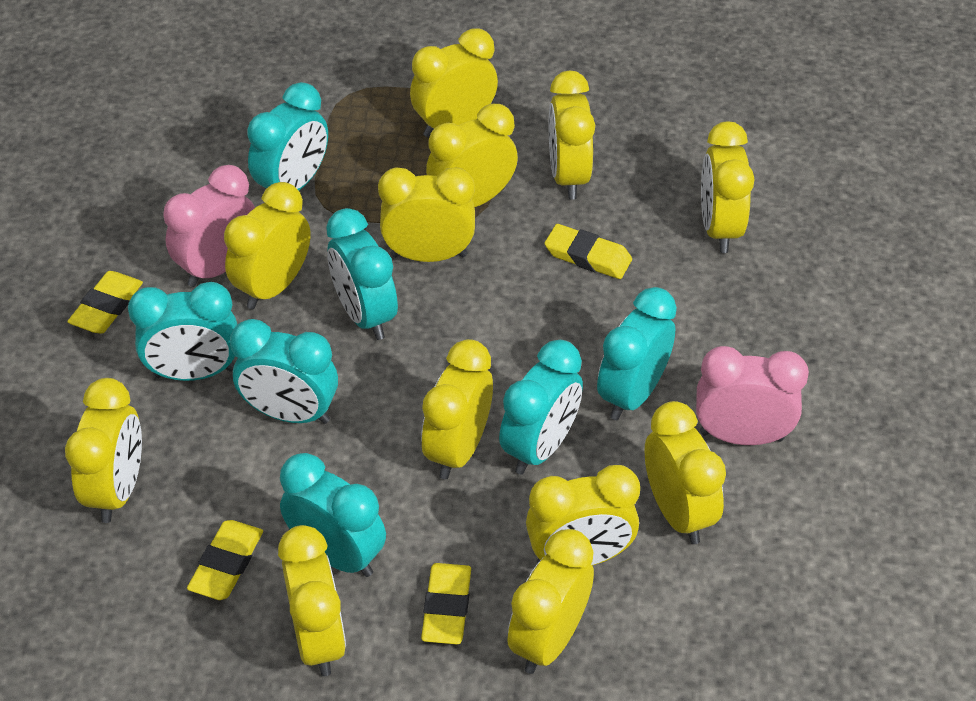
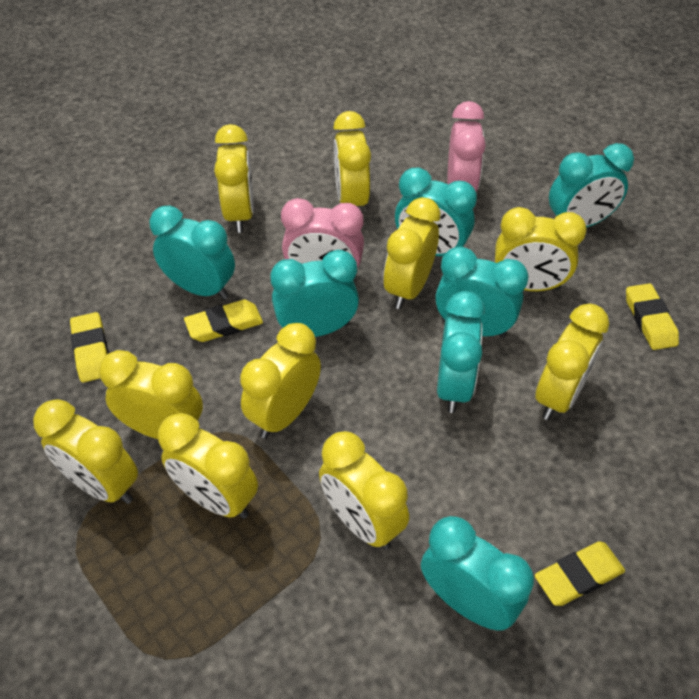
yellow clock: [65,378,142,523] [224,182,311,309] [278,525,346,676] [378,167,475,262] [410,29,498,138] [421,339,493,479] [426,104,518,207] [507,529,594,674] [526,465,640,566] [549,71,595,200] [645,401,726,544] [701,121,755,253] = 12 -> [33,399,138,504] [99,350,203,439] [158,413,258,519] [214,124,254,233] [240,323,321,439] [319,431,409,550] [333,111,371,207] [383,197,440,309] [495,207,587,291] [535,304,609,420] = 10

